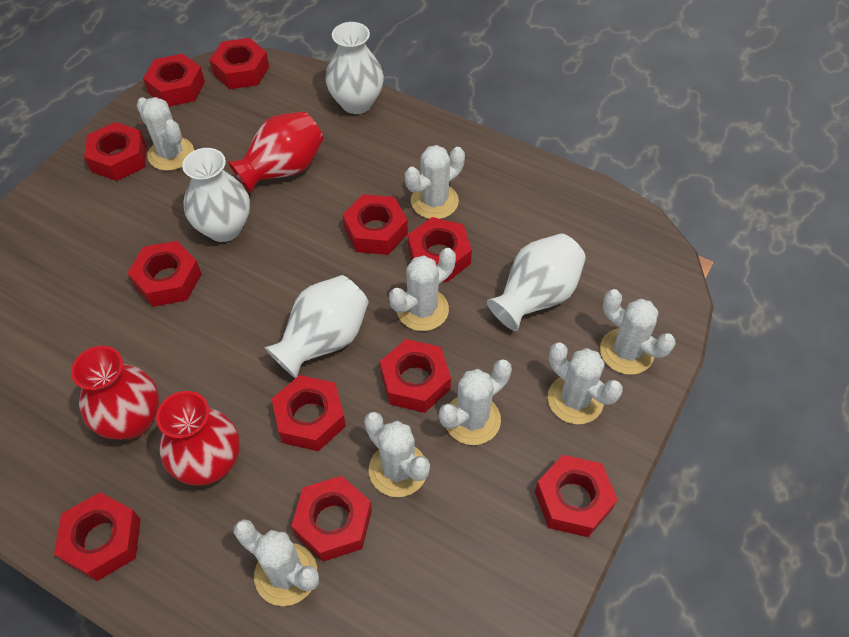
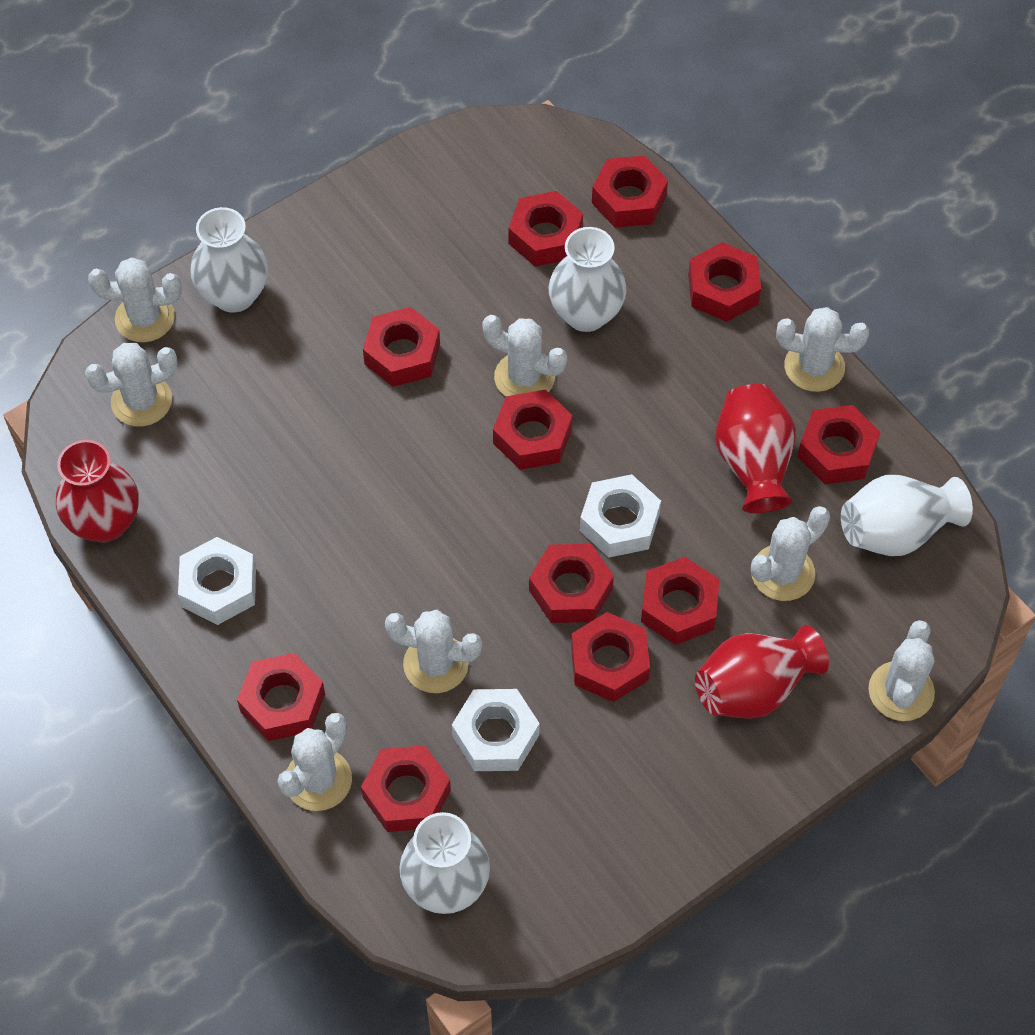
white nut: none = 0 -> [178,537,256,625] [452,689,540,771] [580,474,661,558] = 3

